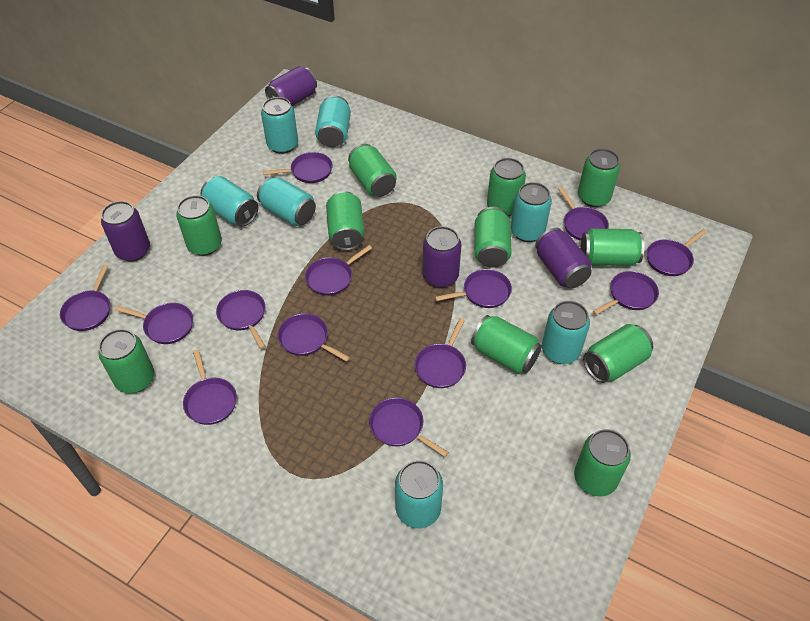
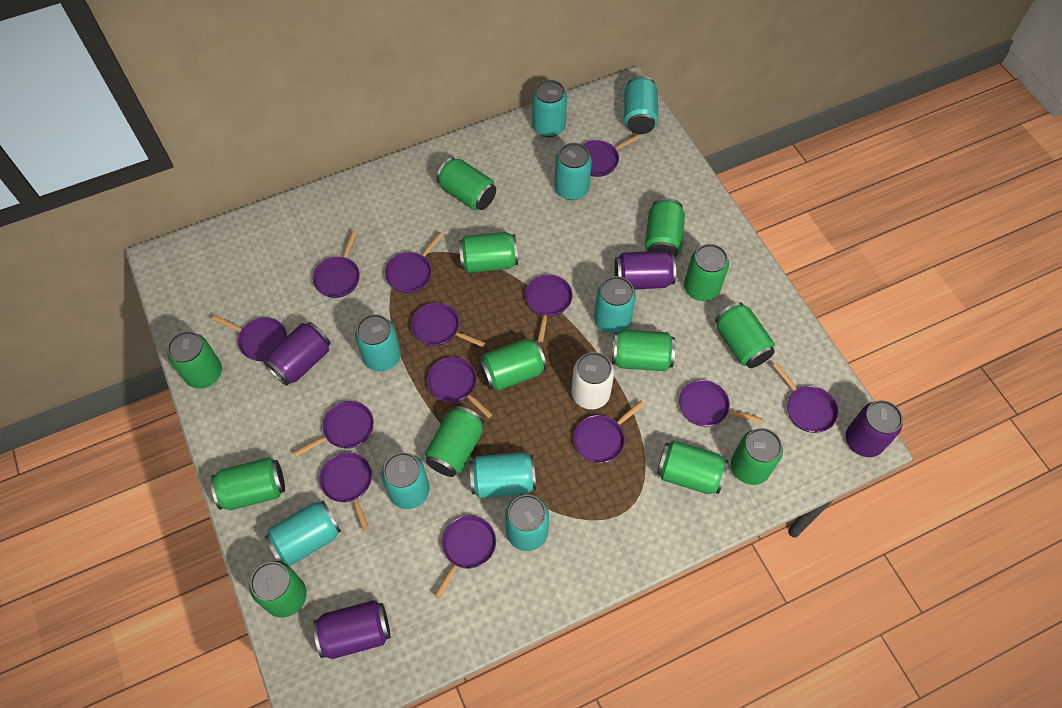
green can: [98,329,154,393] [176,195,222,256] [326,191,365,251] [348,144,397,197] [471,315,542,374] [474,207,512,268] [487,158,526,216] [574,429,631,497] [578,148,620,207] [581,229,645,266] [583,324,653,383] = 11 -> [167,331,222,389] [210,457,285,510] [249,561,307,618] [425,406,484,477] [436,157,496,210] [459,232,518,273] [479,339,547,391] [612,330,675,371] [645,198,685,257] [657,441,728,494] [684,244,729,301] [715,302,775,368] [731,428,783,485] = 13
turquoise can: [201,176,258,227] [257,176,316,226] [261,97,298,154] [315,95,351,147] [395,460,443,528] [511,182,552,242] [542,301,590,364] = 7 -> [265,500,341,566] [355,314,401,372] [381,452,429,509] [469,452,536,498] [505,495,549,551] [532,80,567,137] [555,143,592,200] [594,276,636,334] [624,76,658,134] = 9
white can: none = 0 -> [572,352,614,409] = 1

